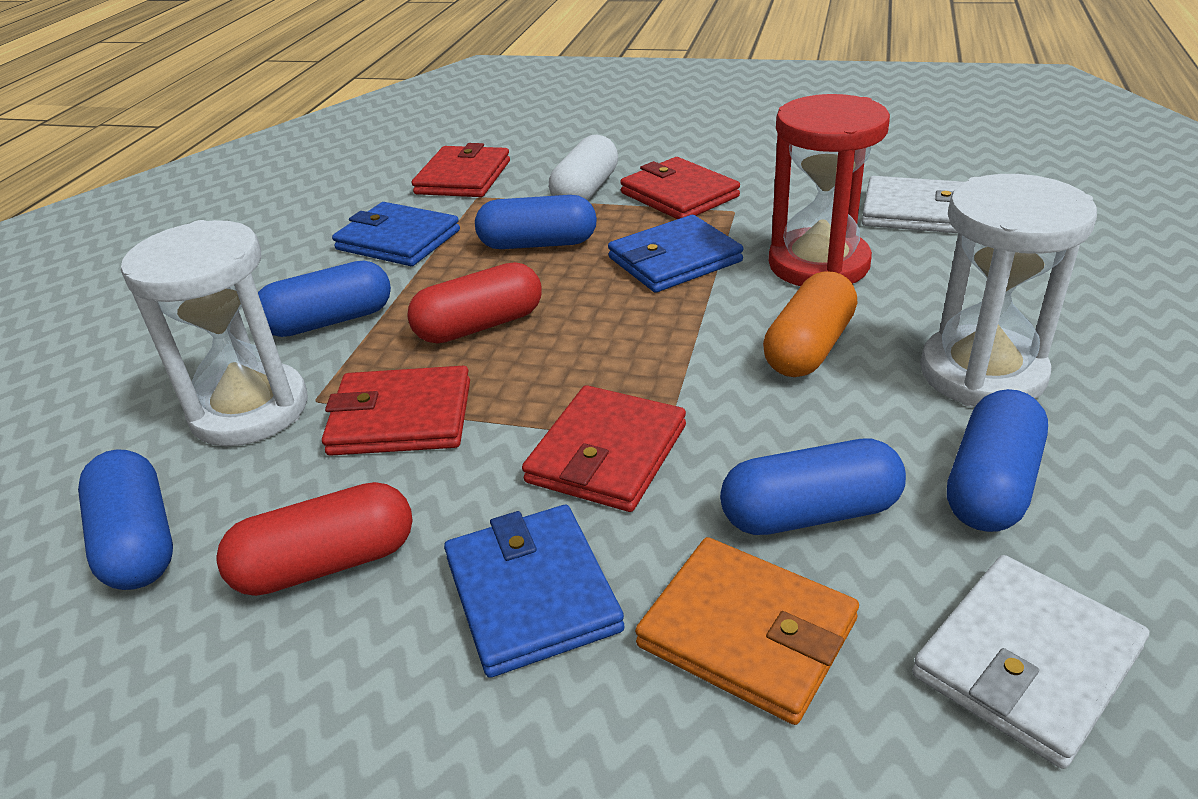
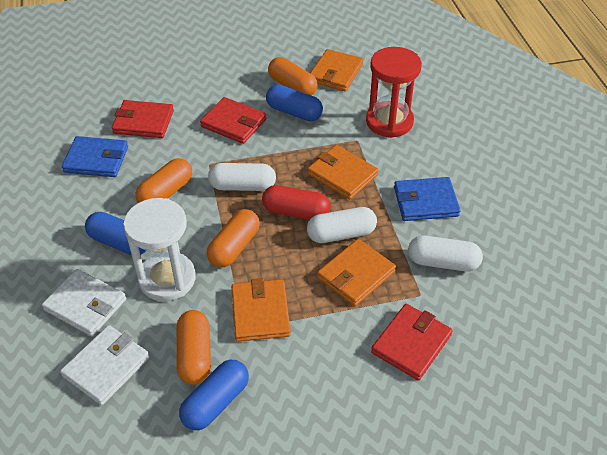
blue capsule: [78,450,173,590] [258,261,391,337] [475,195,597,249] [720,438,906,535] [947,389,1048,532] = 5 -> [85,212,146,255] [179,360,249,430] [266,85,323,121] = 3
blue wallet: [332,202,460,266] [444,505,625,678] [608,215,743,293] = 3 -> [62,136,128,177] [394,177,460,221] = 2
orange capsule: [763,271,857,377] = 1 -> [136,158,192,203] [177,310,211,385] [207,209,260,267] [268,57,317,95] = 4
orange wallet: [635,537,859,725] = 1 -> [231,278,291,342] [308,145,379,199] [310,49,363,91] [317,239,396,306] = 4
red capsule: [216,482,413,596] [407,262,542,344] = 2 -> [262,185,331,220] = 1
red wallet: [322,366,470,456] [412,143,510,197] [522,385,686,512] [620,157,740,219] = 4 -> [112,100,174,138] [200,97,267,144] [371,304,453,381] = 3
white capsule: [549,135,618,201] = 1 -> [208,163,276,191] [307,207,377,243] [408,235,483,272] = 3
white hourglass: [121,220,308,446] [920,174,1097,407] = 2 -> [123,198,196,301] = 1

